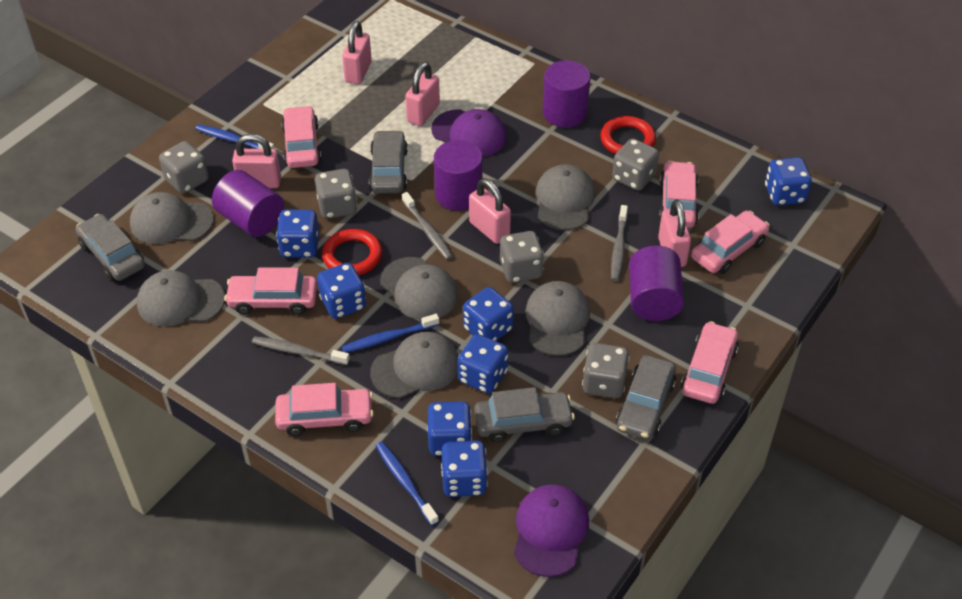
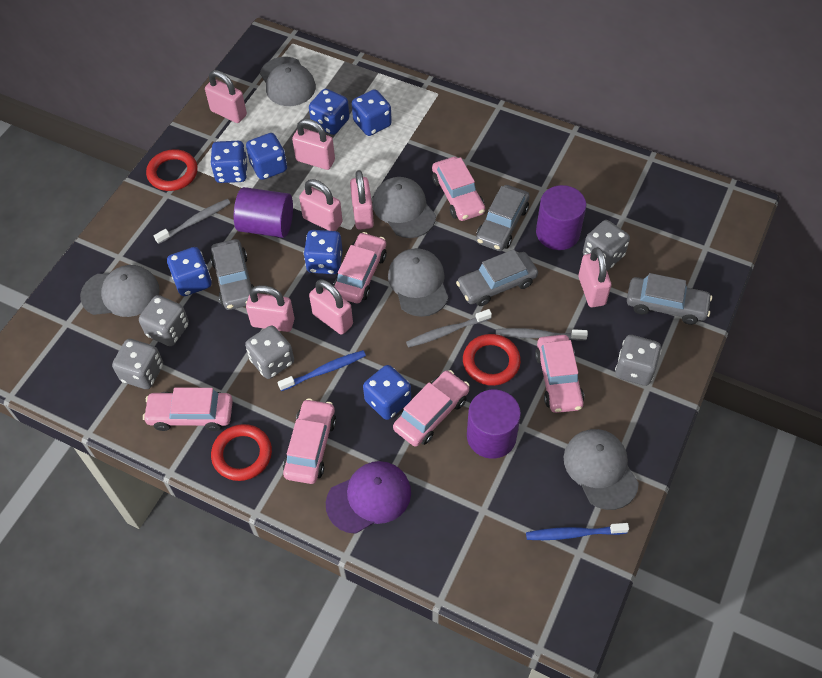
blue toothbrush: [195,124,275,149] [342,314,439,353] [376,442,439,526] = 3 -> [278,350,366,391] [526,523,629,540] = 2
grey cap: [130,192,214,244] [137,270,225,327] [370,332,458,399] [380,257,458,320] [525,281,590,356] [535,164,595,230] = 6 -> [80,265,160,317] [260,57,316,106] [372,177,436,238] [388,248,448,317] [564,429,639,510] = 5
pink padlock: [232,134,281,188] [342,21,372,84] [405,62,440,126] [469,178,511,244] [658,199,691,267] = 5 -> [205,70,247,123] [246,285,294,332] [292,119,335,170] [299,179,343,231] [309,279,353,335] [350,170,374,230] [579,247,611,307] = 7
purple cap: [431,109,507,157] [514,484,589,577] = 2 -> [326,461,411,534] = 1
purple cylinder: [212,170,284,237] [434,140,483,211] [543,60,591,128] [629,246,684,321] = 4 -> [234,187,293,238] [467,389,521,459] [536,185,586,250] = 3
red ring: [322,229,382,275] [600,116,656,154] = 2 -> [146,149,198,191] [211,424,272,481] [463,334,521,386] = 3

